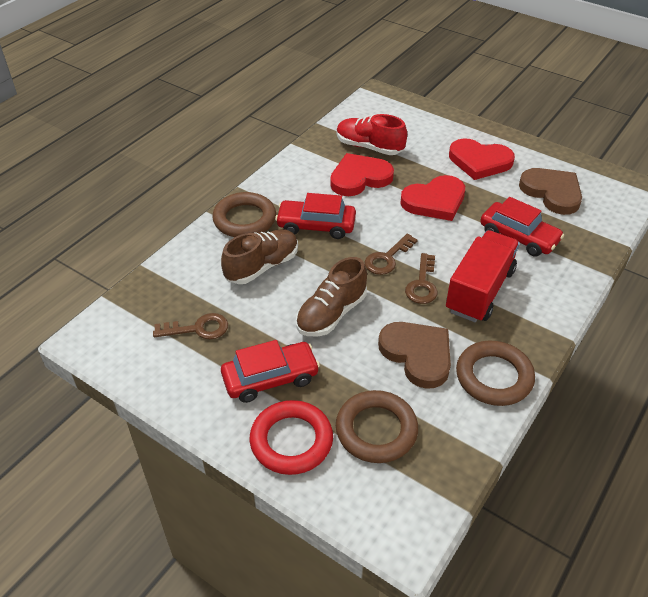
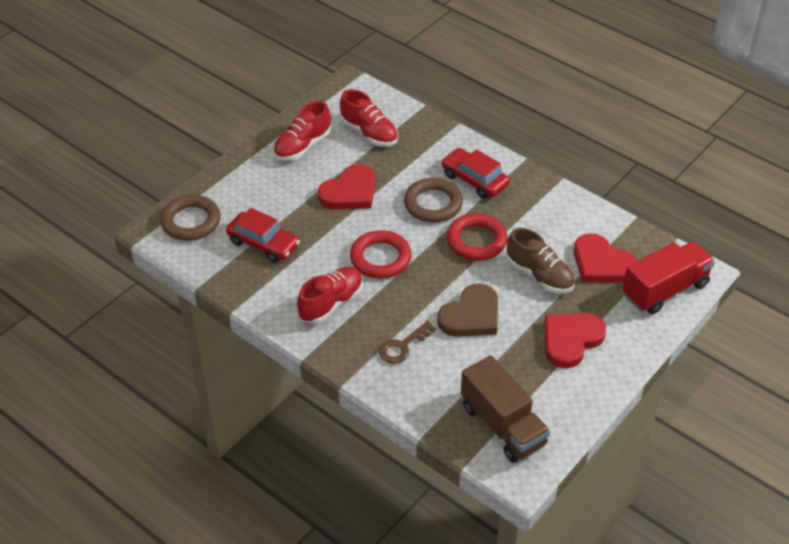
brown heart: [378,322,451,389] [519,168,582,215] = 2 -> [437,284,498,337] = 1
brown key: [153,313,228,339] [365,233,418,275] [405,253,438,304] = 3 -> [379,321,436,364] = 1
brown ring: [212,192,276,237] [336,390,418,463] [456,341,535,406] = 3 -> [160,195,221,241] [404,178,463,223] = 2
brown shoe: [221,229,298,284] [296,257,367,336] = 2 -> [507,228,575,293] = 1
brown truck: none = 0 -> [461,355,550,463] = 1
red car: [221,340,320,403] [275,193,356,239] [480,197,564,257] = 3 -> [226,208,300,263] [441,148,510,199] = 2
red ring: [250,400,333,475] = 1 -> [350,230,412,279] [447,213,508,261] = 2
red shoe: [337,114,407,155] = 1 -> [273,101,331,161] [297,267,363,324] [340,89,398,146] = 3

